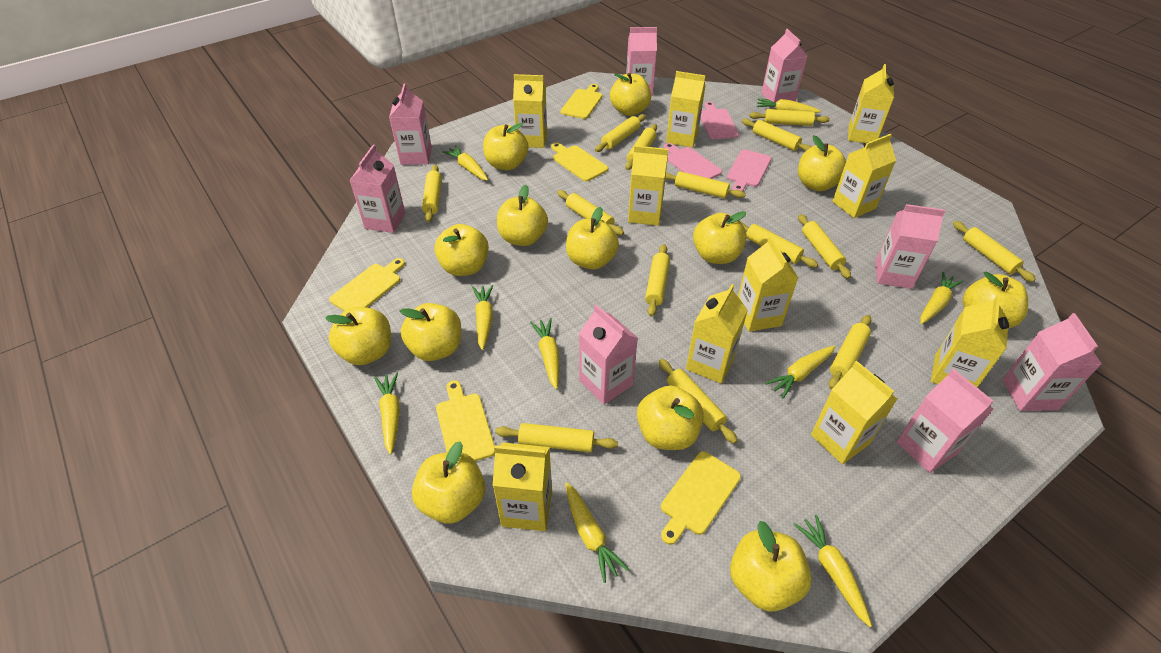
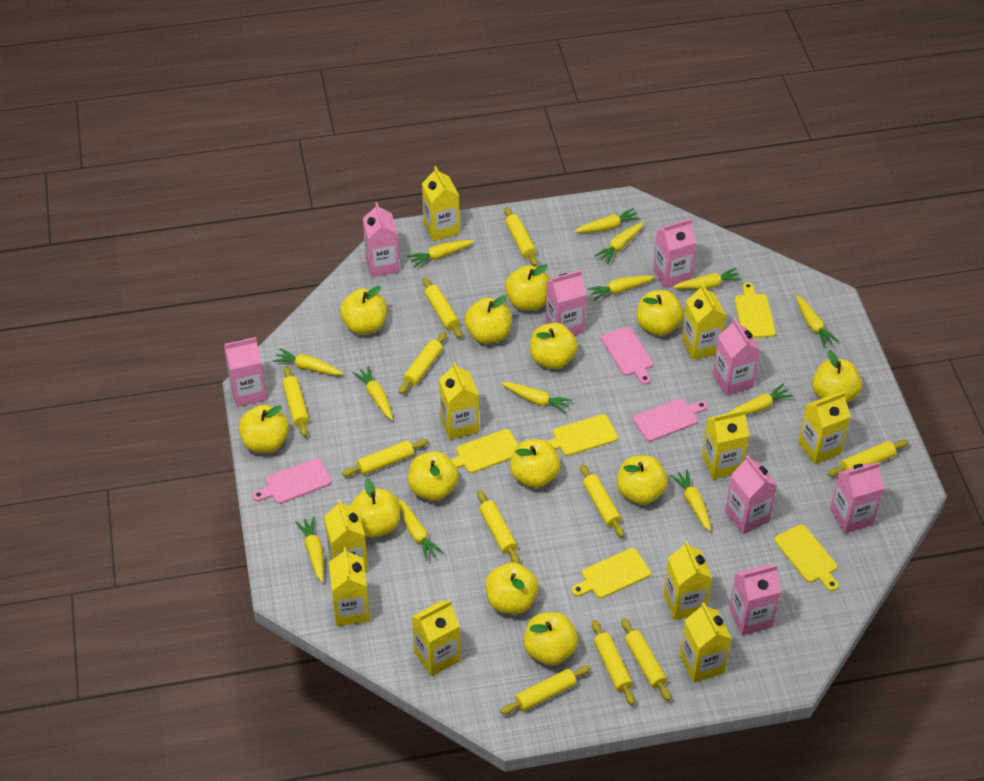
yellow carrot: [374,373,400,455] [442,145,488,181] [472,285,493,350] [530,318,559,390] [565,483,629,583] [757,98,821,113] [765,346,835,398] [793,515,872,627] [920,272,963,324] = 9 -> [273,348,343,375] [295,517,324,582] [352,366,393,420] [399,500,443,561] [407,240,474,268] [501,382,572,413] [574,208,641,233] [587,275,655,301] [594,222,644,264] [670,469,711,532] [673,268,742,289] [729,384,793,415] [796,295,840,347] = 13
yellow rolling pin: [422,165,442,222] [495,423,618,452] [557,190,624,235] [595,114,646,152] [625,124,657,170] [645,244,670,317] [659,359,738,444] [665,171,746,199] [740,221,818,268] [742,118,812,151] [749,109,830,126] [798,214,851,279] [828,315,872,389] [953,221,1036,282] = 14 -> [282,367,309,437] [342,439,428,477] [399,332,447,394] [422,277,462,338] [477,490,520,563] [500,665,591,714] [504,207,538,266] [580,464,624,538] [592,620,635,705] [621,618,671,701] [828,440,908,477] = 11

